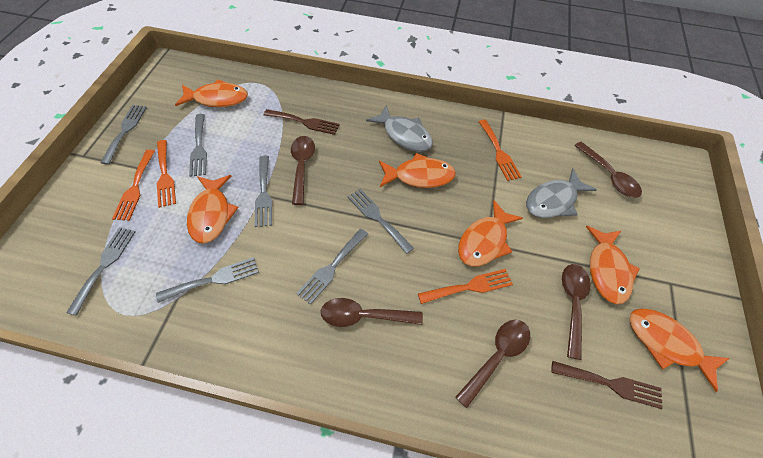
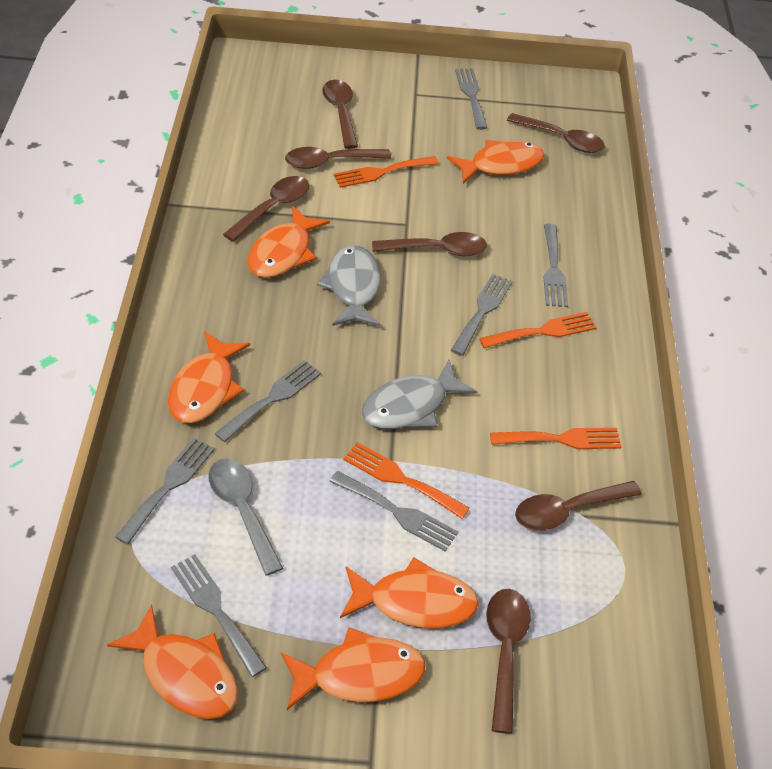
brown fork: [264,109,340,135] [551,361,663,409] = 2 -> none = 0
brown spoon: [291,136,315,205] [321,298,423,327] [455,320,530,408] [562,264,591,360] [574,141,642,198] = 5 -> [223,176,309,242] [285,147,391,169] [322,80,358,149] [372,232,487,256] [486,589,531,734] [507,113,605,153] [515,481,642,530] = 7
grey spoon: none = 0 -> [209,458,283,576] = 1

